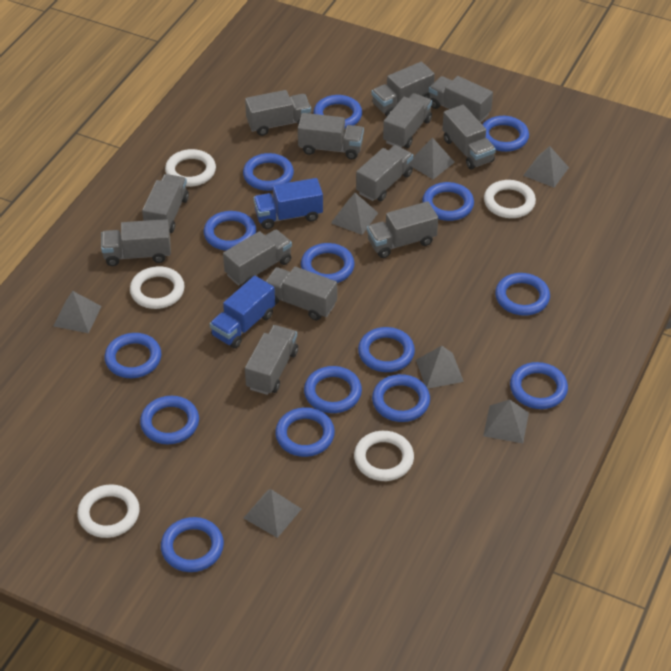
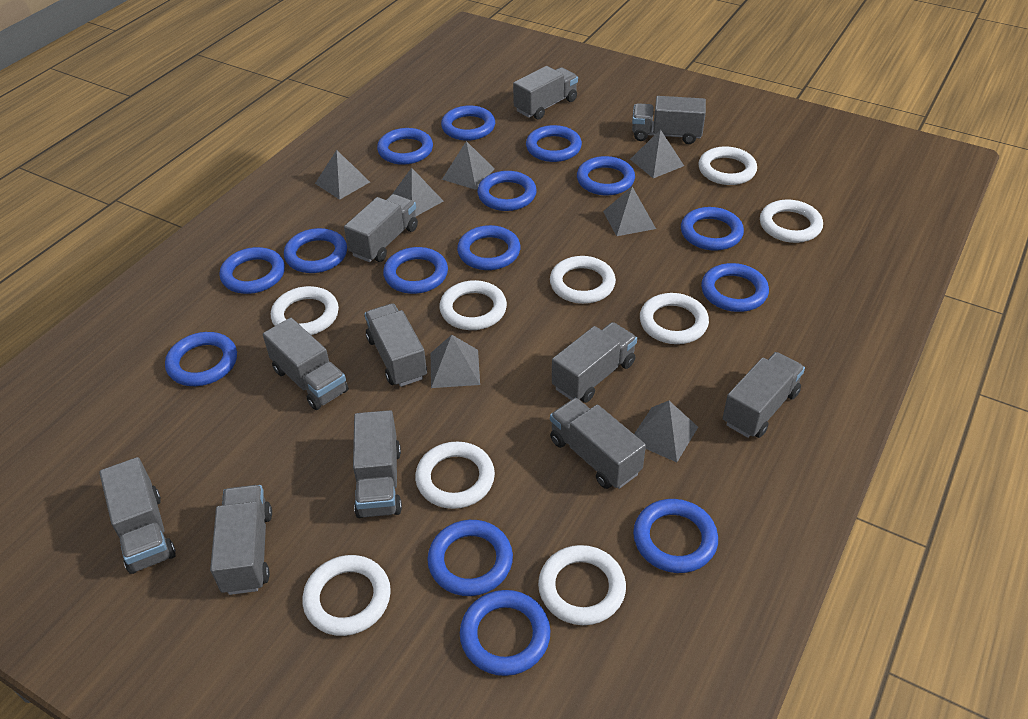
blue truck: [210,276,275,349] [254,178,323,229] = 2 -> none = 0
grey truck: [101,219,171,266] [142,174,189,233] [223,229,292,286] [245,90,311,136] [245,325,298,395] [265,266,337,320] [298,113,364,159] [356,145,413,201] [367,201,438,258] [371,62,435,116] [383,93,432,148] [429,76,493,123] [442,105,496,169] = 13 -> [99,457,176,574] [210,485,272,595] [263,318,348,410] [344,194,418,262] [353,410,402,518] [364,304,427,387] [513,66,578,120] [550,398,646,489] [552,322,637,403] [632,96,706,144] [723,352,805,438] = 11
white ring: [77,484,140,538] [130,266,185,309] [165,149,216,187] [354,431,414,481] [484,180,536,218] = 5 -> [271,286,339,335] [302,555,391,636] [415,441,495,509] [439,280,507,330] [538,545,626,625] [550,256,616,304] [640,293,709,344] [698,146,757,185] [760,199,823,243] = 9

